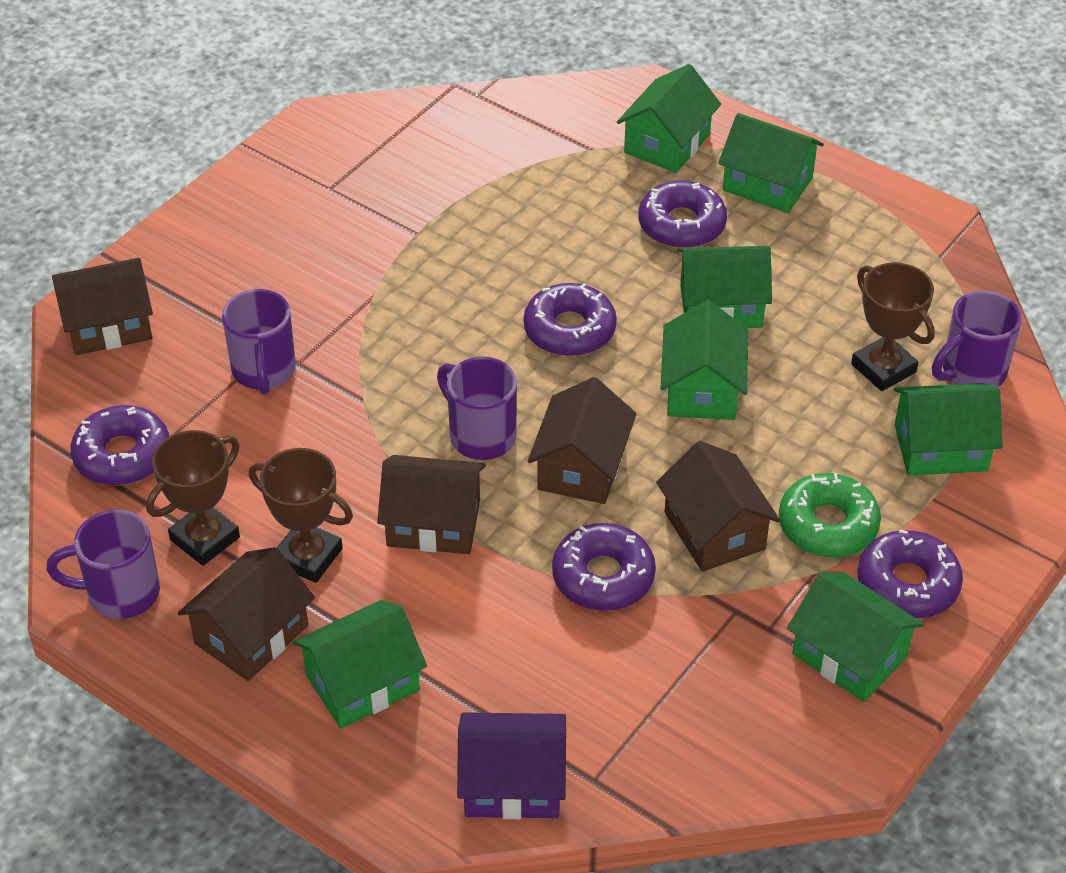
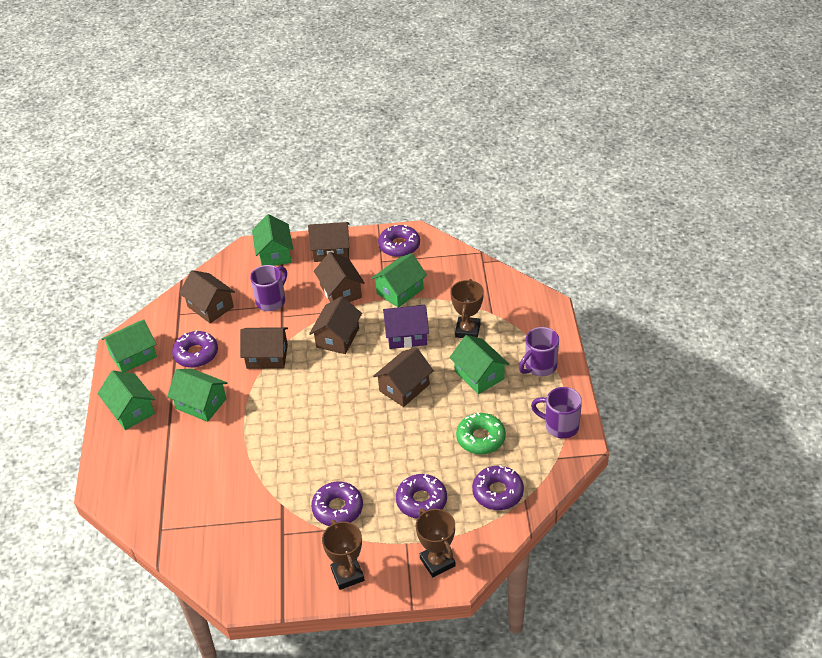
brown house: [52,258,153,355] [178,547,315,681] [377,455,486,554] [528,377,636,504] [656,441,780,572] = 5 -> [179,270,235,323] [240,327,288,369] [308,222,349,262] [309,296,362,354] [314,252,365,302] [373,348,434,407] = 6
green house: [293,600,427,729] [617,64,721,173] [661,300,748,420] [677,246,772,328] [718,113,824,213] [787,572,924,702] [894,383,1003,476] = 7 -> [97,370,155,430] [101,319,157,372] [167,368,227,422] [252,214,293,266] [371,253,427,307] [449,335,509,394] = 6
purple mug: [46,510,160,619] [222,289,296,394] [437,357,517,460] [932,291,1022,387] = 4 -> [250,265,287,311] [519,327,559,376] [531,387,582,439] = 3

